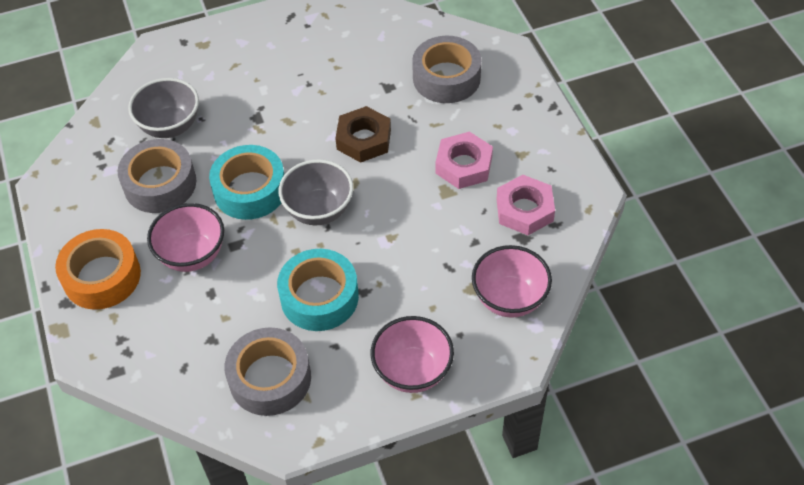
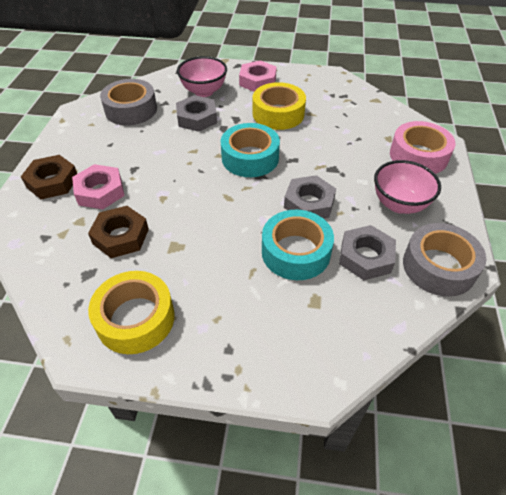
brown nut: [335,106,391,163] = 1 -> [21,155,77,199] [88,206,149,258] = 2
grey bowl: [128,78,199,138] [279,159,353,225] = 2 -> none = 0
grey nut: none = 0 -> [176,95,217,132] [284,175,336,219] [339,225,396,280] = 3
grey tape: [118,139,196,213] [225,327,311,416] [412,36,481,103] = 3 -> [100,79,157,125] [403,223,486,297] = 2
orange tape: [55,229,141,310] = 1 -> none = 0
pink bowl: [147,203,224,272] [371,316,454,393] [472,245,552,318] = 3 -> [177,56,227,97] [374,160,441,214] = 2
pink tape: none = 0 -> [390,121,456,174] = 1
yellow tape: none = 0 -> [88,271,175,354] [253,82,306,130] = 2

